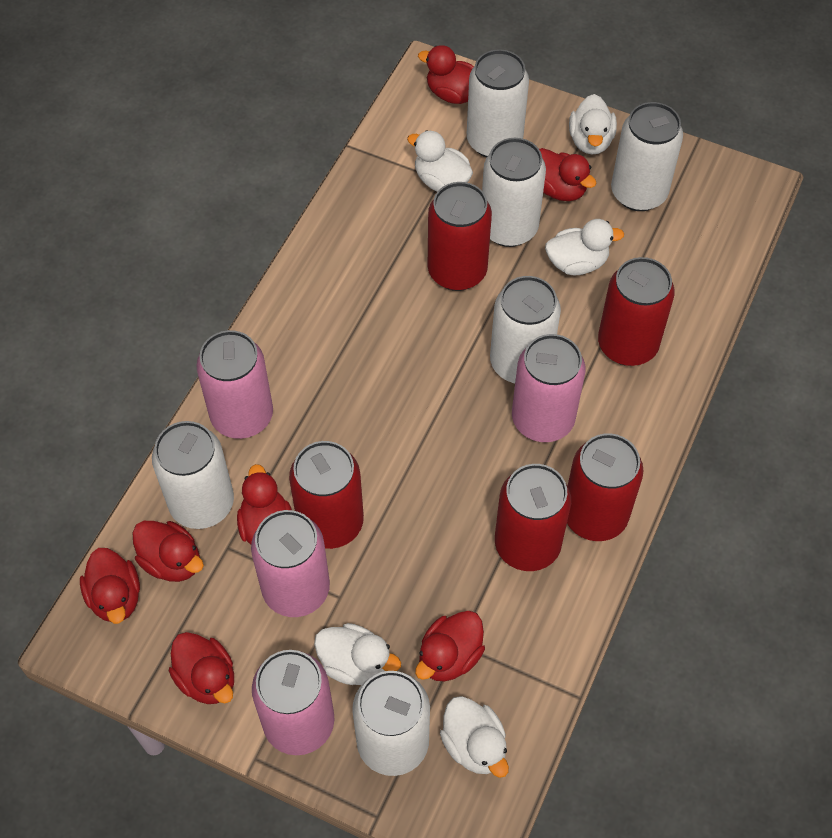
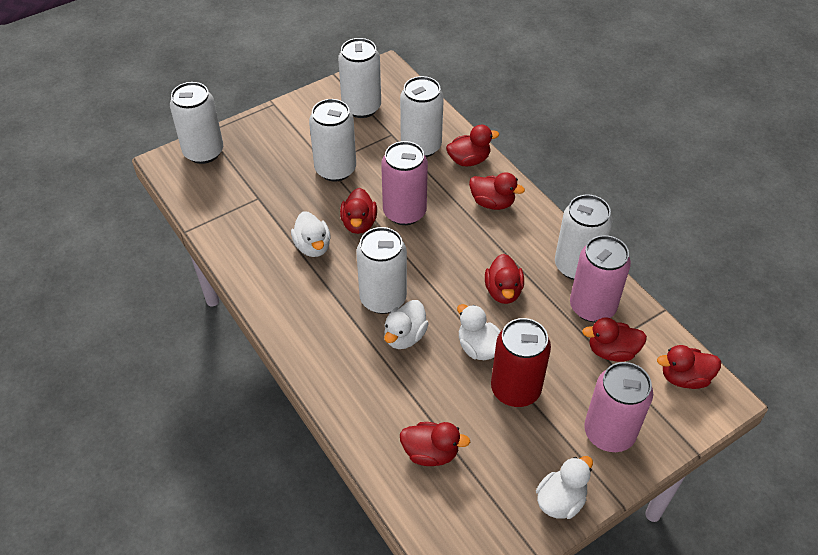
pink can: [196,330,273,439] [251,510,330,617] [252,650,334,755] [512,334,586,442] = 4 -> [381,141,428,225] [570,235,631,322] [584,362,653,452] = 3
red can: [289,441,364,549] [428,182,492,291] [495,464,571,571] [567,433,644,541] [598,257,675,366] = 5 -> [491,318,551,407] = 1
white duck: [314,623,401,685] [407,130,473,192] [440,696,509,778] [545,219,624,275] [569,94,617,155] = 5 -> [291,211,331,257] [384,300,429,349] [457,304,501,360] [536,456,593,519] = 4

